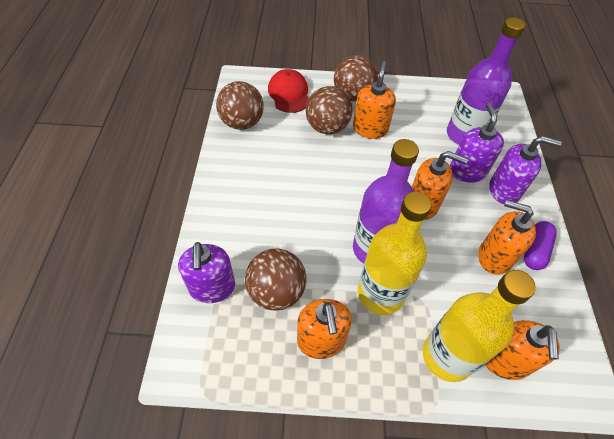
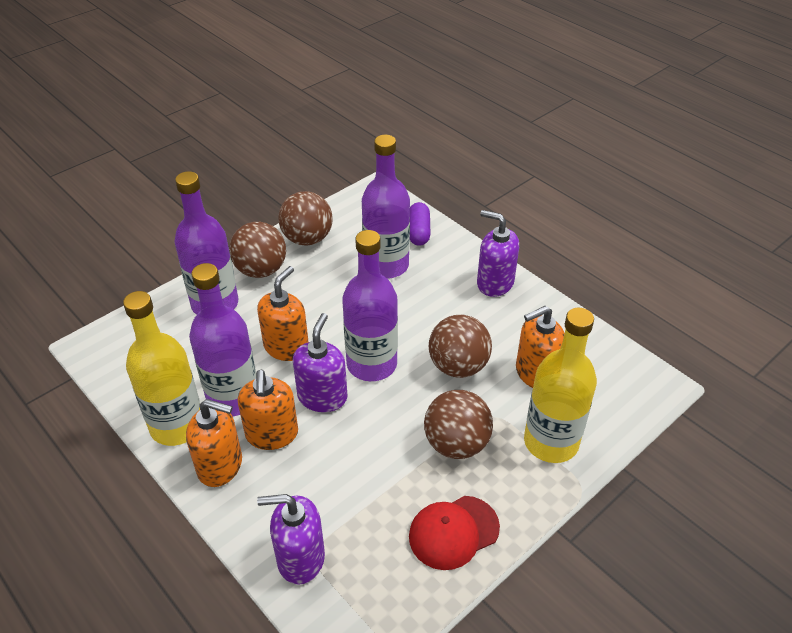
orange soap dispenser: [297,299,352,359] [353,61,396,139] [412,151,468,220] [478,200,536,275] [485,320,560,380] = 5 -> [186,399,242,487] [238,370,298,450] [257,266,309,361] [516,306,565,388] = 4
purple bottle: [353,139,419,263] [447,17,526,145] = 2 -> [174,171,238,315] [189,263,256,416] [342,230,398,381] [362,135,410,279] = 4

